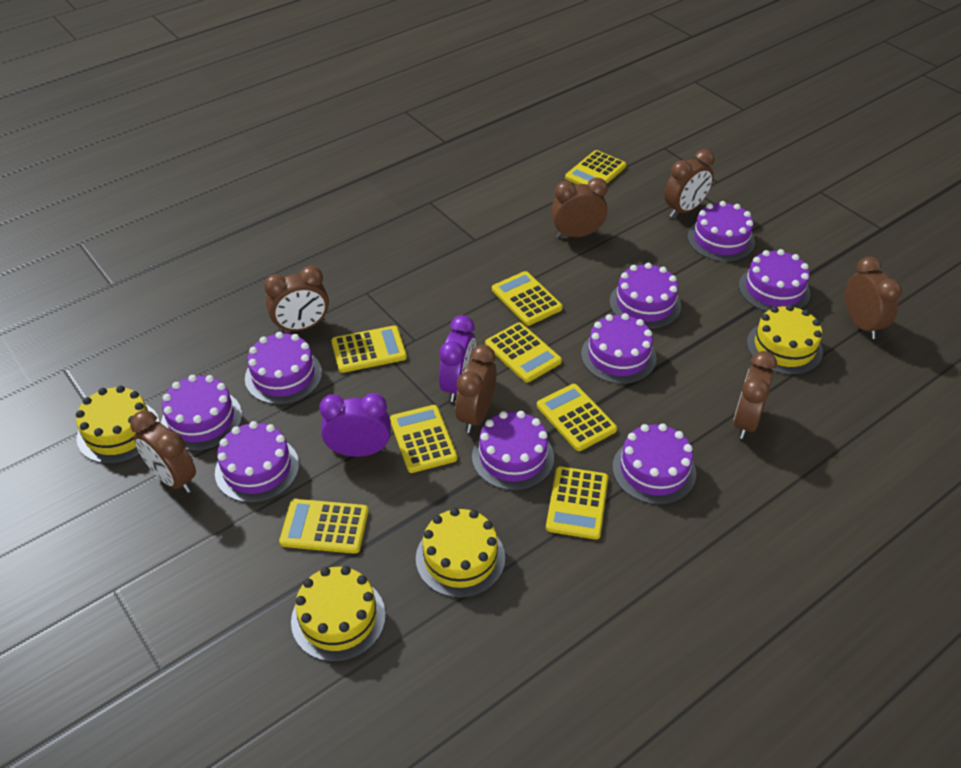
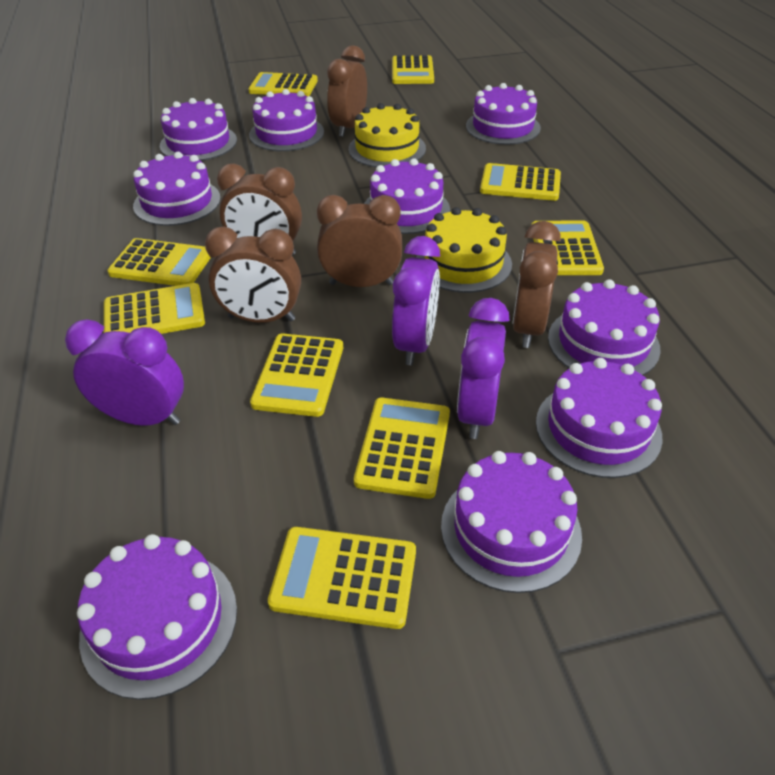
brown clock: [130,411,196,493] [264,266,329,333] [455,345,497,433] [551,178,608,238] [664,149,715,217] [733,351,777,439] [845,257,902,339] = 7 -> [205,226,301,323] [217,164,302,255] [317,195,402,287] [327,45,367,137] [512,221,561,348] = 5
purple clock: [319,393,391,457] [439,315,476,402] = 2 -> [65,319,184,426] [392,236,440,365] [457,298,509,439] = 3
yellow cake: [76,386,160,463] [291,566,386,662] [416,508,505,598] [747,304,823,374] = 4 -> [349,103,426,167] [416,207,512,293] = 2
yellow calculator: [279,499,369,554] [331,326,407,373] [390,405,458,473] [485,322,562,382] [492,271,563,326] [537,384,617,451] [546,466,608,540] [565,150,626,184] = 8 -> [104,283,205,334] [107,238,211,286] [248,72,318,96] [250,333,343,417] [268,527,416,629] [354,398,450,499] [392,55,434,84] [480,163,561,201] [531,221,604,275] = 9

